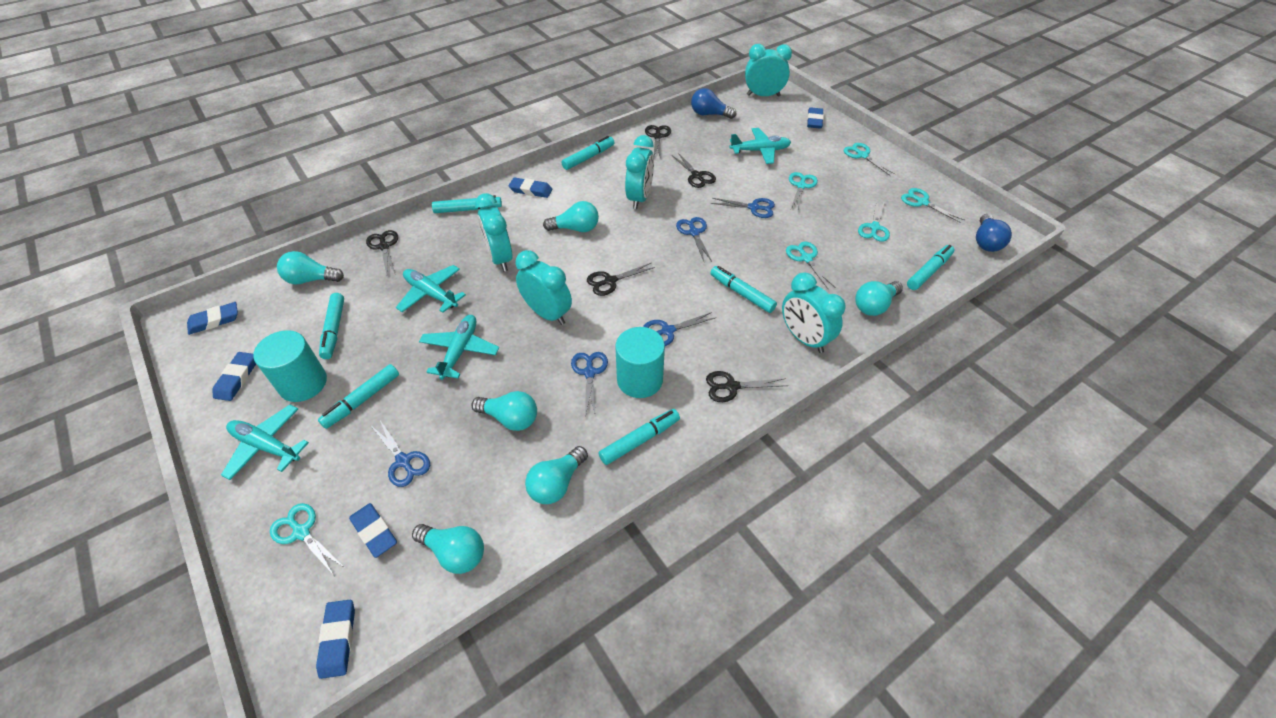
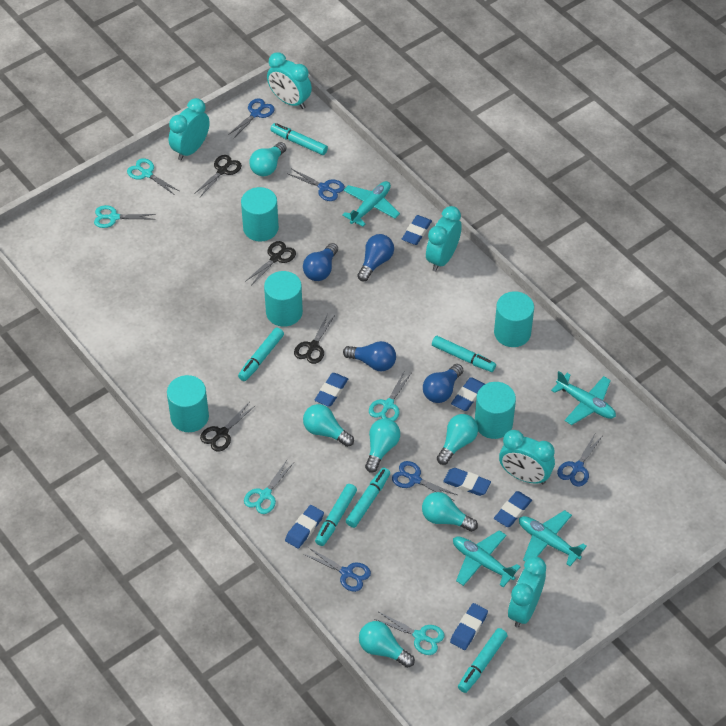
black scissors: [366,230,398,275] [587,263,655,296] [645,125,671,159] [673,153,716,188] [706,371,788,402] = 5 -> [194,155,242,197] [200,403,256,452] [245,241,296,284] [294,314,335,364] = 4
blue eraser: [187,302,238,335] [212,352,256,401] [316,600,355,679] [349,503,397,558] [509,177,552,198] [807,107,824,129] = 6 -> [285,505,324,549] [315,373,348,407] [402,215,432,245] [443,468,491,496] [450,603,488,650] [451,377,485,411] [494,491,532,527] = 7
blue light bulb: [691,88,736,119] [976,214,1012,252] = 2 -> [303,243,338,281] [343,341,396,371] [357,234,394,281] [423,364,463,403] = 4
turquoise cylinder: [253,330,327,402] [615,327,665,398] = 2 -> [167,375,209,432] [241,187,279,241] [264,271,303,327] [475,382,516,439] [494,291,534,347] = 5
turquoise marker: [318,364,399,429] [319,293,344,359] [432,195,502,213] [561,136,615,170] [599,409,680,465] [710,266,777,313] [907,245,955,290] = 7 -> [238,328,284,381] [270,123,328,155] [315,484,357,546] [346,468,390,528] [432,336,496,372] [458,628,508,693] = 6
turquoise scissors: [270,503,344,575] [786,242,836,290] [789,172,818,211] [844,143,895,176] [858,201,890,242] [901,188,964,223] = 6 -> [94,205,156,228] [127,158,179,195] [244,459,294,514] [369,370,411,421] [375,612,445,655] = 5

